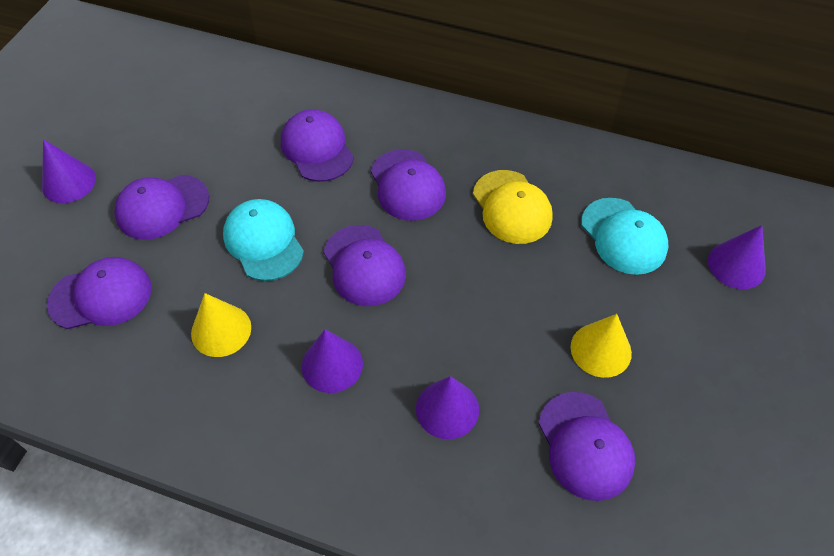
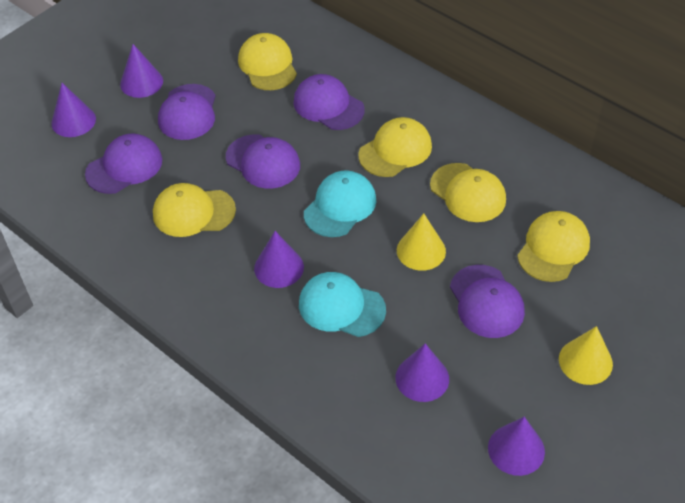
purple cap: [47,257,152,329] [114,175,209,240] [281,109,354,182] [323,225,406,306] [371,149,446,221] [538,392,635,501] = 6 -> [85,134,162,194] [158,84,216,140] [226,134,300,188] [293,74,365,130] [450,265,525,338] = 5
purple cone: [42,139,96,203] [301,330,363,393] [416,376,479,439] [708,225,766,289] = 4 -> [51,83,96,137] [120,44,163,98] [254,231,304,288] [395,343,449,402] [488,417,545,476] = 5
yellow cap: [473,170,553,244] = 1 -> [153,183,236,237] [238,33,297,90] [358,117,432,177] [430,163,506,222] [517,211,590,282] = 5

